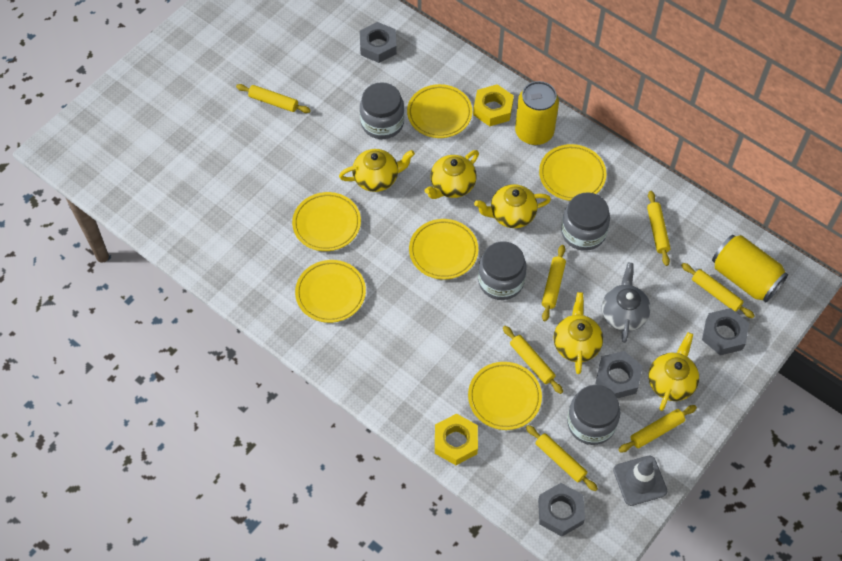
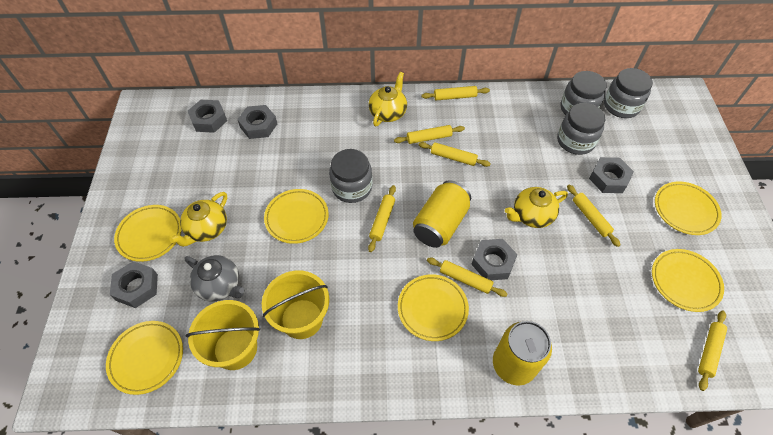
grey nut: [360,22,397,63] [538,483,585,536] [595,351,643,398] [702,308,749,355] = 4 -> [110,261,158,308] [188,100,227,133] [237,105,277,139] [471,239,518,280] [589,157,634,193] = 5
grey traffic cone: [613,456,667,506] = 1 -> none = 0
yellow bucket: none = 0 -> [186,300,260,370] [262,270,329,339] = 2
yellow nut: [435,414,478,465] [473,84,514,126] = 2 -> none = 0
yellow teapot: [339,149,415,192] [425,150,479,199] [474,184,551,228] [553,292,603,374] [649,332,699,411] = 5 -> [169,192,227,247] [368,72,407,126] [505,187,568,228] = 3

